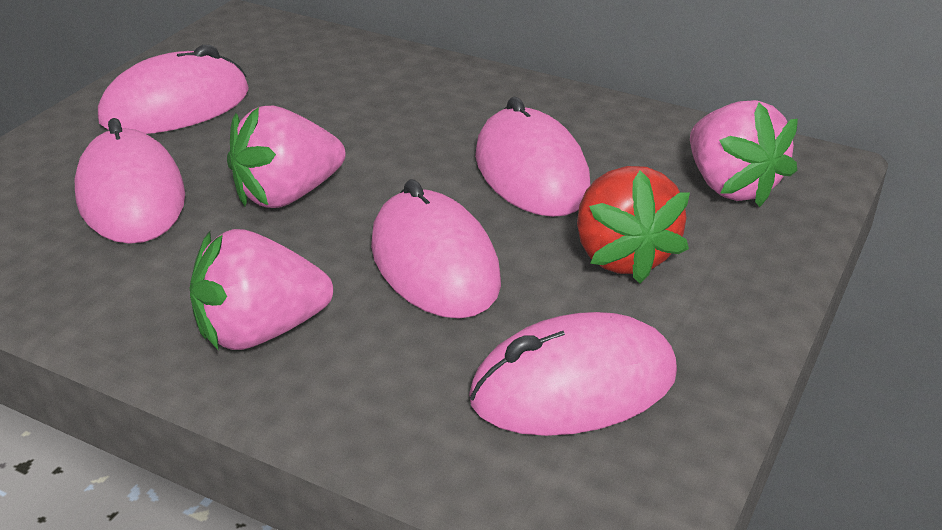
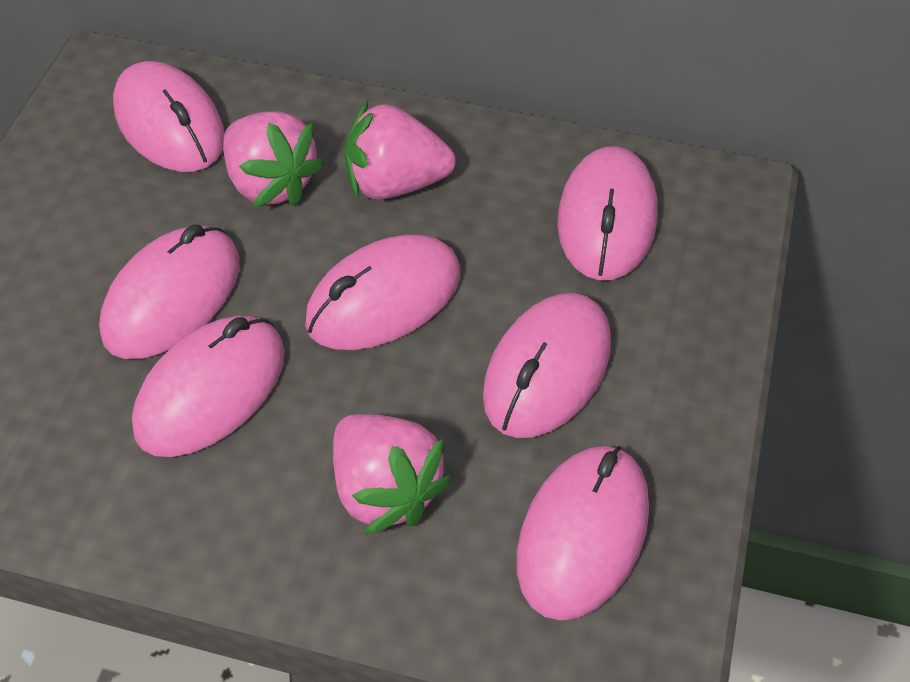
pink mouse: [75,118,185,244] [98,45,249,134] [371,179,501,319] [469,312,677,436] [475,97,590,217] = 5 -> [99,225,240,359] [113,61,224,172] [132,315,285,457] [305,234,460,350] [483,293,611,438] [516,446,649,621] [557,146,657,280] = 7
red strawberry: [577,166,690,283] = 1 -> none = 0

